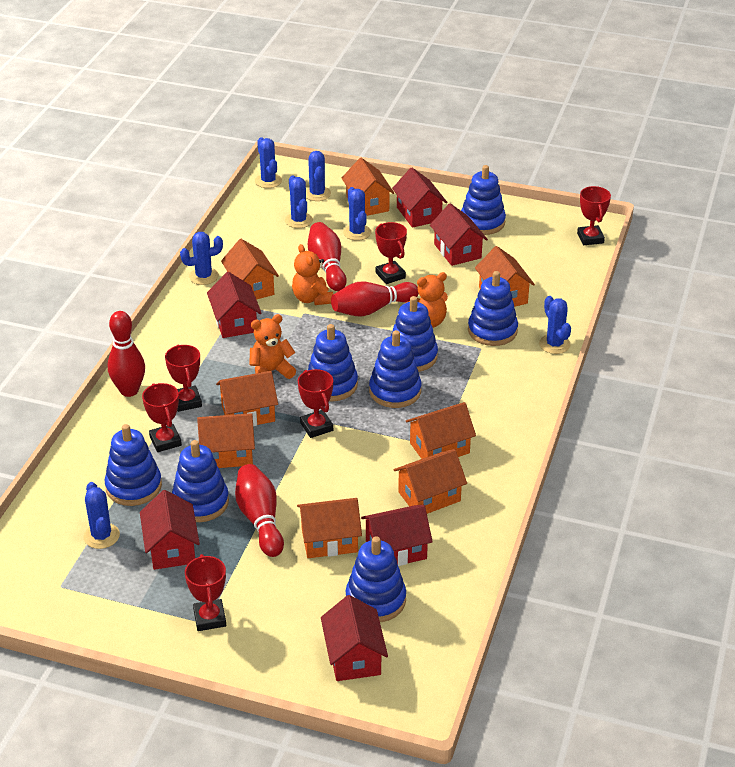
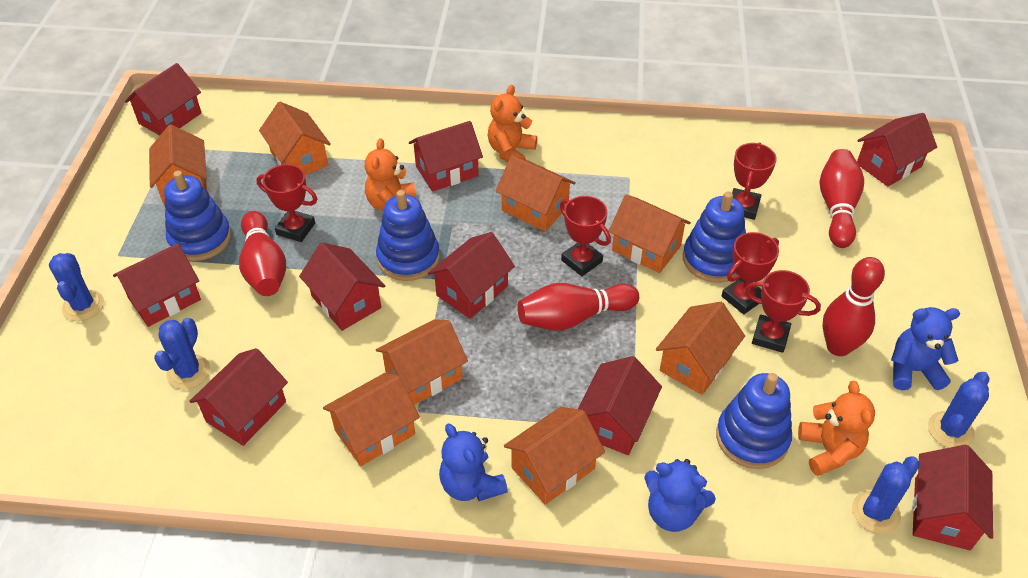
blue cactus: [83,482,120,549] [180,232,223,285] [255,137,282,188] [285,175,313,228] [306,151,331,201] [343,187,371,241] [539,296,571,354] = 7 -> [49,253,104,321] [154,318,210,389] [852,457,920,534] [928,372,989,448] = 4
blue stacking toy: [105,424,162,506] [172,440,229,522] [308,324,358,401] [346,536,406,622] [369,330,421,408] [391,296,438,372] [461,165,506,235] [468,271,518,346] = 8 -> [164,170,231,261] [376,190,440,281] [683,191,746,283] [716,373,792,469] = 4
blue teddy bear: none = 0 -> [439,424,508,501] [644,459,716,532] [891,307,960,390] = 3
red house: [140,490,200,570] [207,272,262,338] [321,595,388,681] [361,505,433,566] [392,168,447,228] [430,203,488,266] = 6 -> [113,243,201,327] [125,63,201,135] [189,348,288,446] [299,242,385,331] [409,121,483,192] [427,232,515,319] [578,356,662,455] [857,113,937,187] [912,445,993,550] = 9
red trophy: [142,383,182,452] [165,345,202,412] [185,554,226,631] [298,369,333,438] [375,222,407,284] [577,186,611,245] = 6 -> [256,164,317,242] [560,196,611,276] [721,232,779,314] [732,142,777,220] [745,270,821,353] = 5

